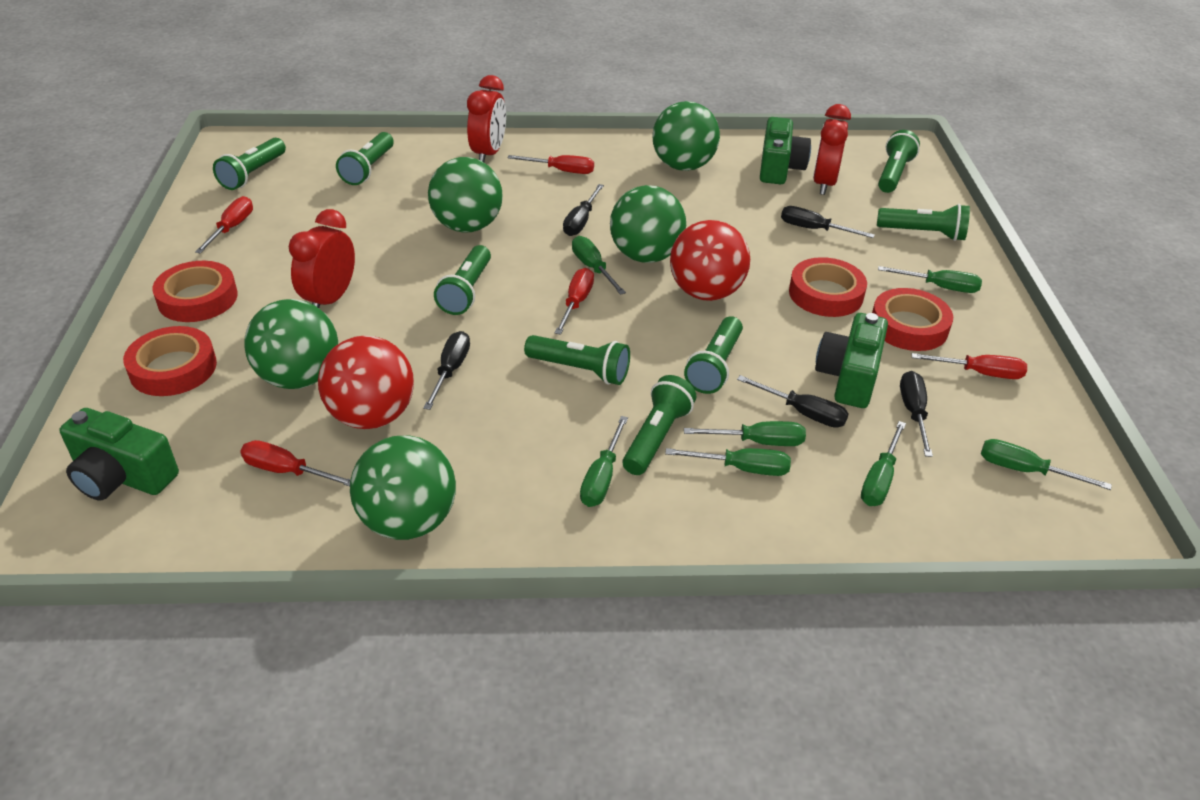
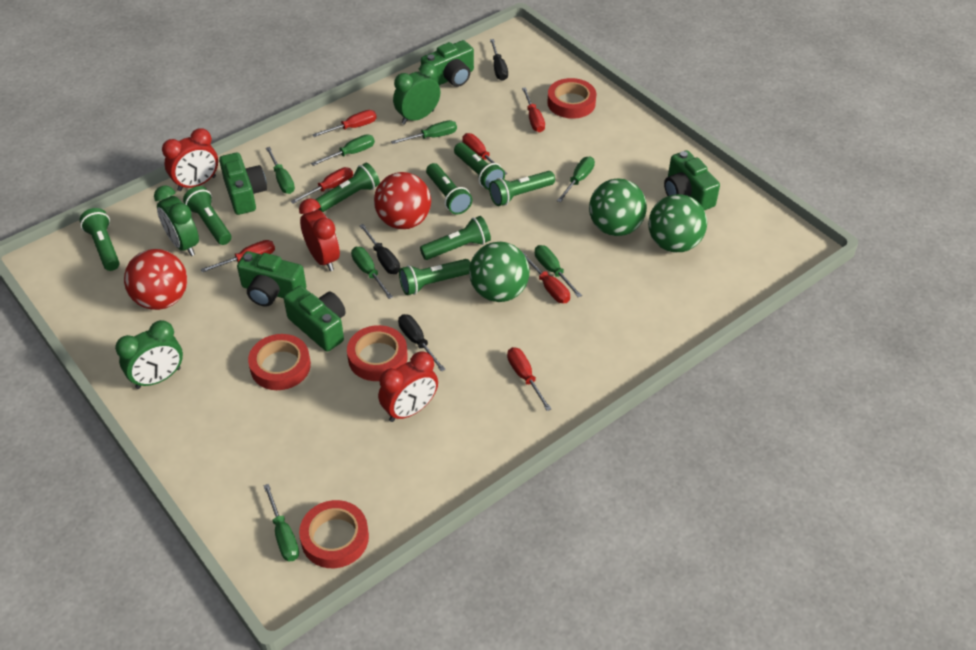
black screwdriver: [423,331,470,410] [563,184,604,236] [737,375,849,428] [781,206,875,238] [900,371,933,457] = 5 -> [359,224,400,274] [398,314,446,372] [490,39,508,81] = 3
green ball: [244,299,338,389] [350,436,456,540] [428,157,503,233] [610,185,686,263] [652,101,720,171] = 5 -> [469,242,530,302] [589,179,647,236] [648,194,707,252] = 3
green camera: [60,408,179,501] [760,117,811,184] [815,313,888,408] = 3 -> [219,153,267,215] [237,251,306,307] [284,286,346,352] [421,40,474,87] [664,150,720,211] = 5
green clock: none = 0 -> [115,320,183,389] [154,185,199,256] [393,63,441,125] = 3
red screwdriver: [195,196,253,254] [240,440,351,486] [508,155,594,174] [555,268,594,335] [912,353,1027,379] = 5 -> [201,240,275,273] [290,167,353,204] [312,110,377,137] [462,133,507,175] [507,347,551,411] [522,87,545,132] [523,252,570,303] = 7

